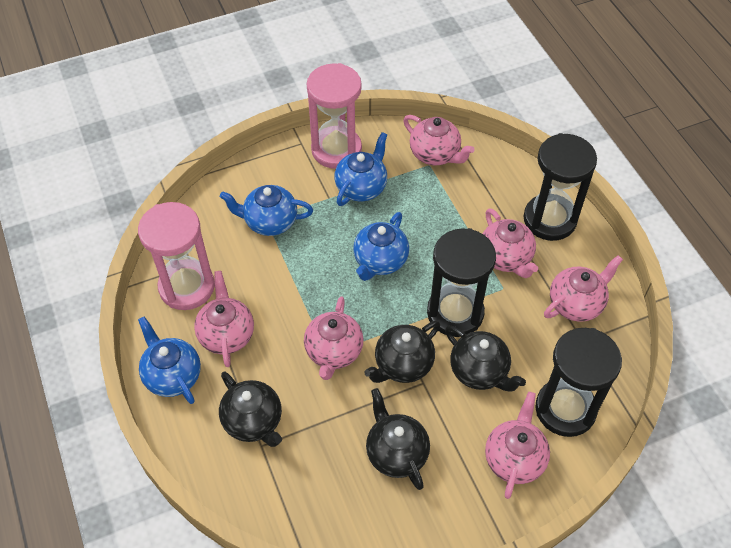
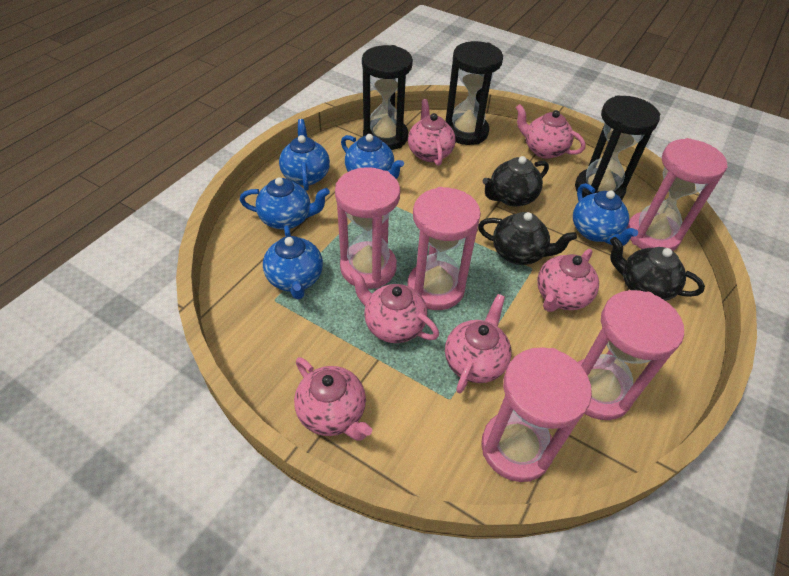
black teapot: [219,372,282,447] [364,321,440,383] [366,388,430,490] [445,325,526,392] = 4 -> [478,212,577,265] [483,156,549,207] [610,237,705,301] = 3
blue teapot: [138,316,201,404] [220,185,313,236] [334,132,387,206] [353,212,409,281] = 4 -> [240,177,330,230] [263,225,323,299] [279,119,330,191] [341,134,404,179] [573,183,638,246] = 5
pink hourglass: [138,202,215,310] [307,63,362,169] = 2 -> [335,167,400,289] [407,187,481,310] [481,347,592,482] [577,290,684,420] [627,138,728,251] = 5

